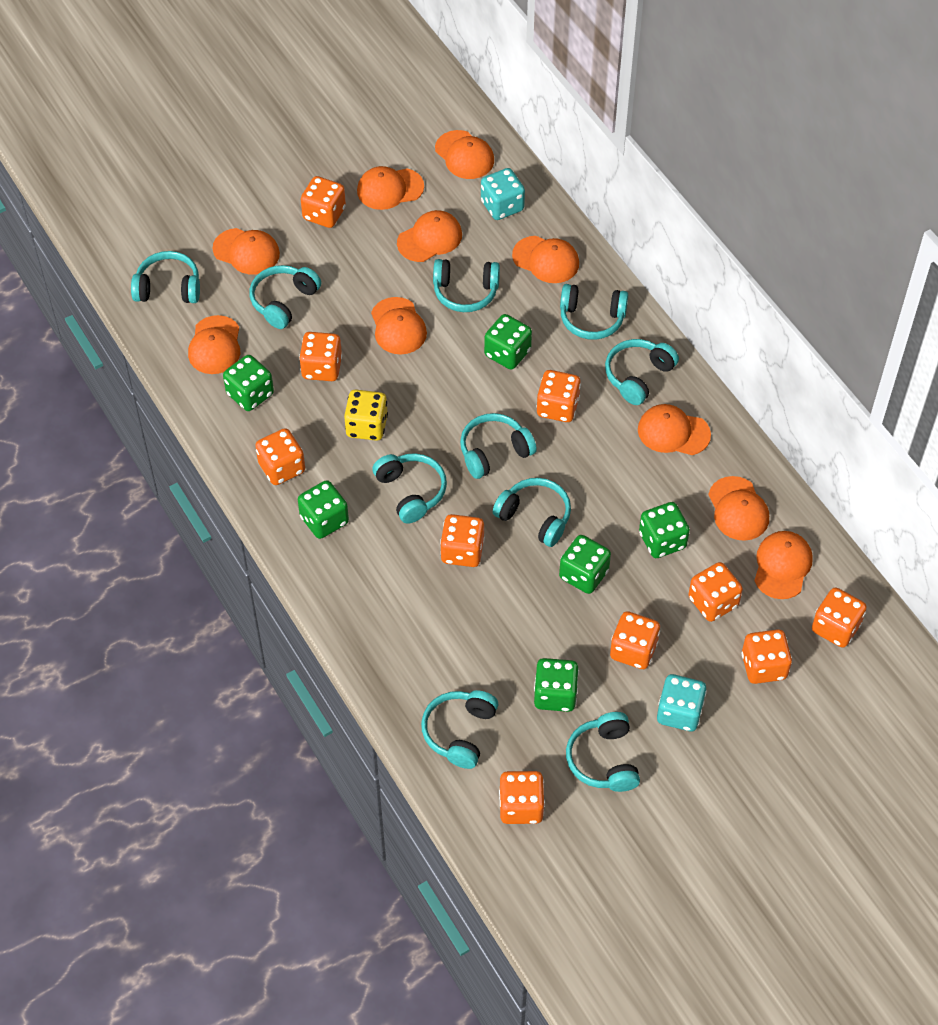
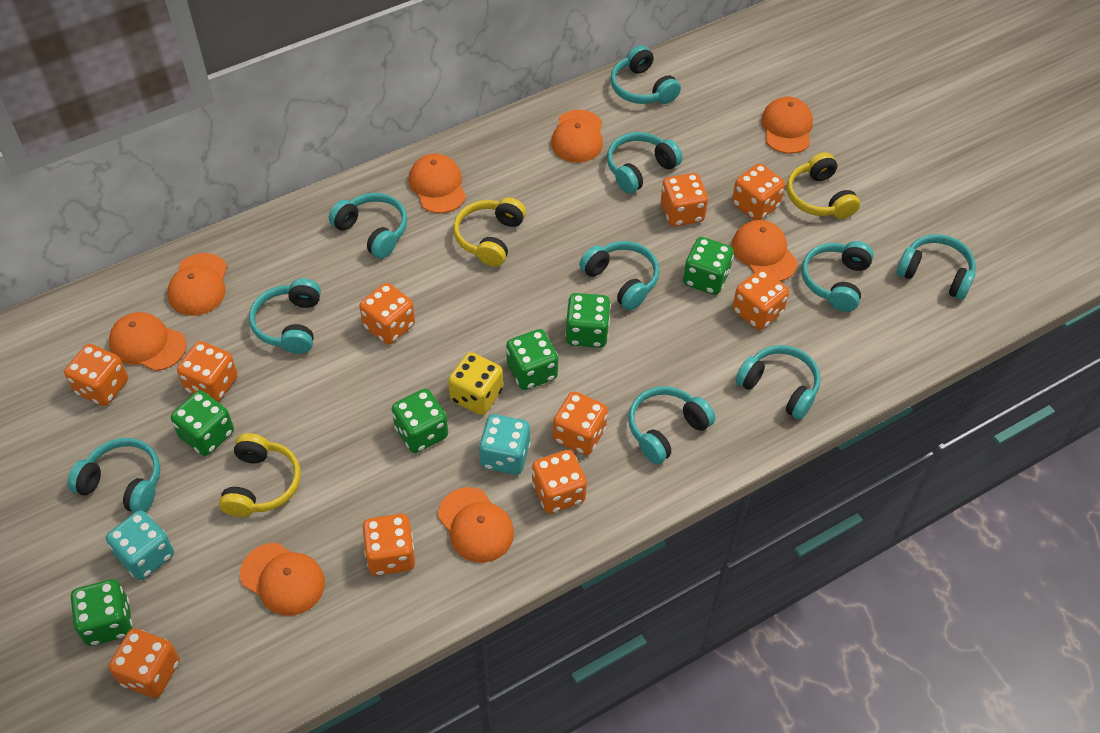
orange cap: [188,315,240,374] [213,228,280,275] [357,166,424,210] [371,297,427,354] [397,210,462,262] [435,130,494,179] [512,236,579,283] [638,404,711,455] [708,476,769,541] [754,531,813,599] = 10 -> [109,312,187,371] [167,253,227,316] [240,543,325,616] [409,153,466,213] [438,487,514,563] [551,110,603,163] [732,220,798,281] [761,97,813,154] = 8
yellow headphones: none = 0 -> [219,433,301,517] [453,197,526,267] [787,152,860,219] = 3

